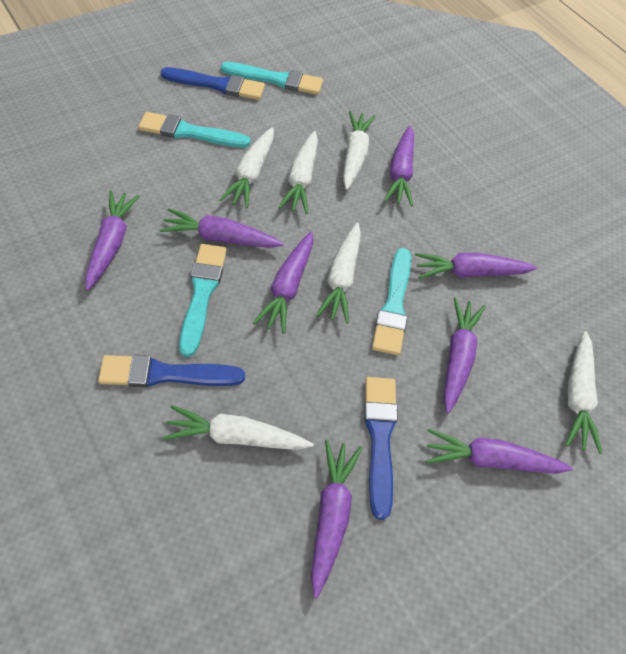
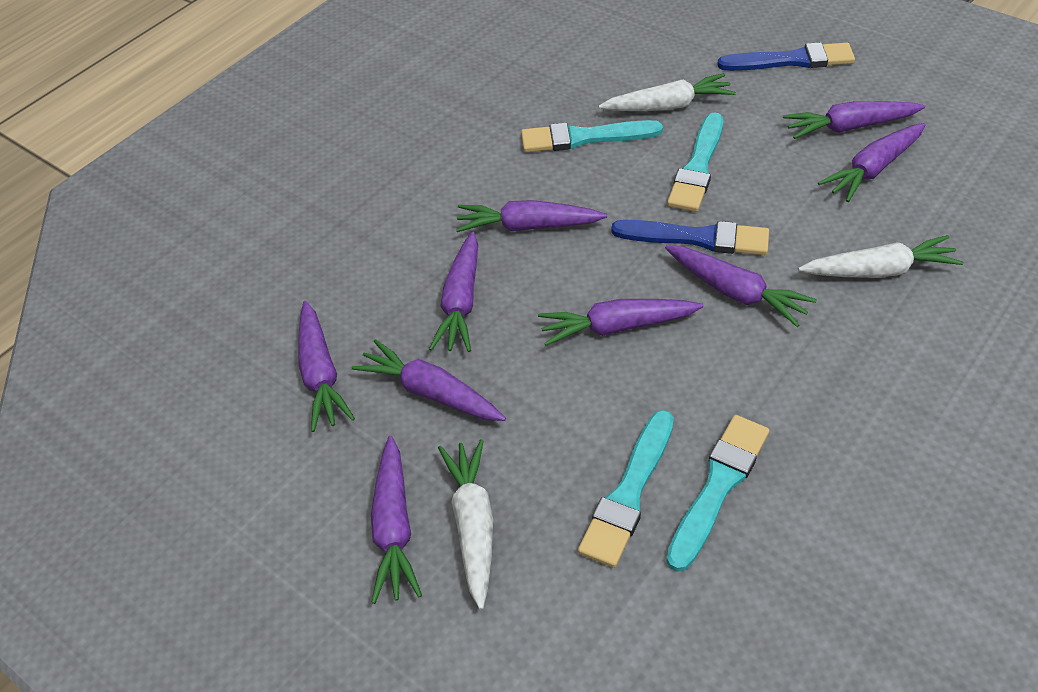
blue brush: [98,355,245,387] [160,67,265,100] [364,377,398,520] = 3 -> [611,220,769,255] [717,42,855,71] = 2
purple carrot: [85,191,140,290] [159,208,284,248] [253,232,313,334] [311,440,362,598] [384,126,414,207] [415,253,537,279] [426,429,573,474] [443,297,486,413] = 8 -> [298,301,355,432] [352,339,506,421] [371,436,422,604] [429,232,478,352] [456,200,607,232] [538,299,704,346] [665,245,817,327] [783,101,925,139] [818,123,926,202] = 9
white carrot: [162,405,313,450] [219,127,274,208] [278,131,318,214] [316,222,361,324] [343,111,376,190] [566,331,602,454] = 6 -> [438,439,493,610] [598,73,736,111] [798,235,964,278] = 3

